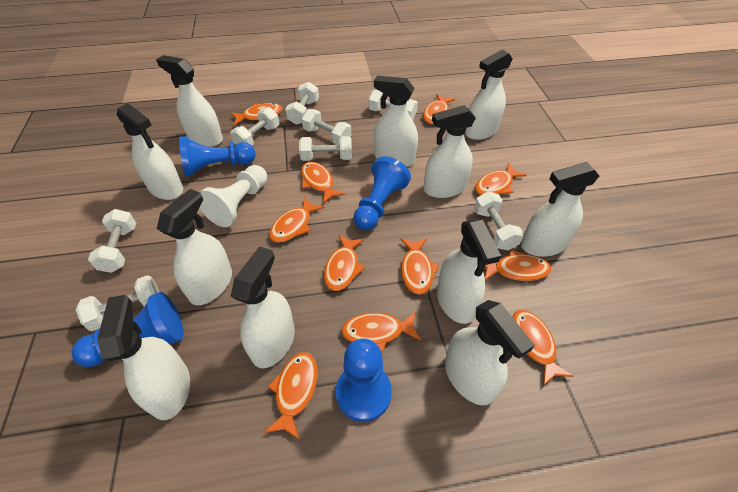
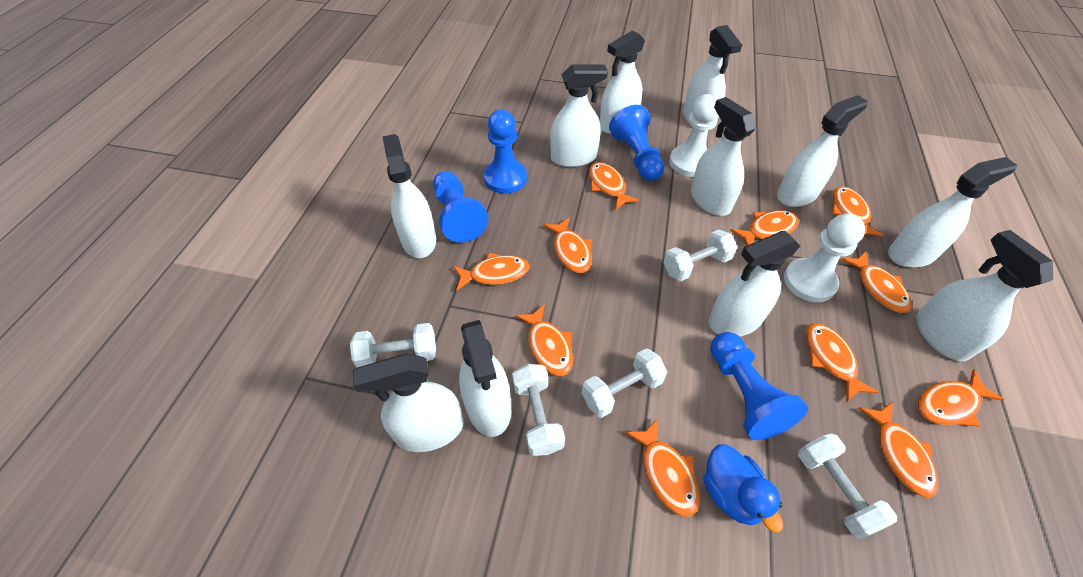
blue duck: none = 0 -> [703,444,783,533] = 1
white dumbbell: [75,275,159,331] [88,209,136,273] [231,107,279,146] [286,82,319,125] [299,136,352,161] [302,109,351,145] [368,90,418,120] [474,191,524,250] = 8 -> [350,323,436,368] [512,364,565,456] [582,349,667,418] [663,230,737,281] [798,433,897,539] = 5
white pawn: [200,165,267,227] = 1 -> [669,94,718,177] [784,214,865,302] = 2

